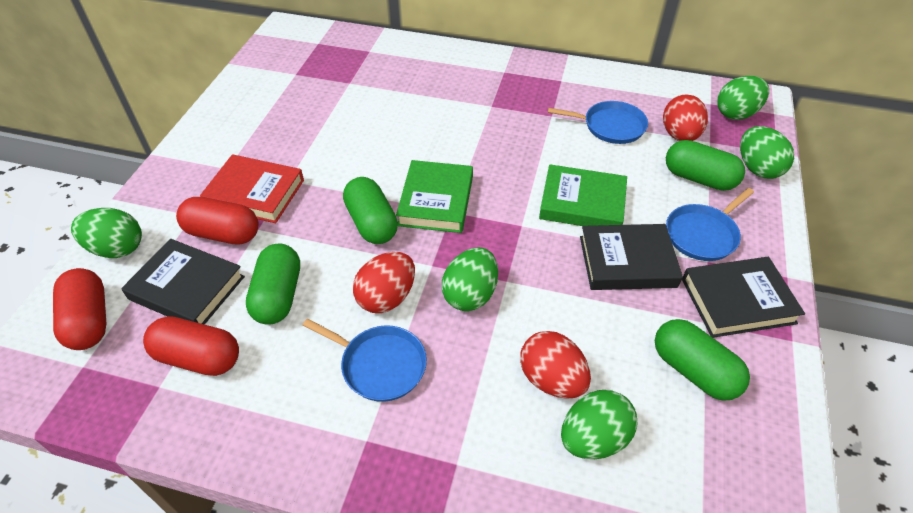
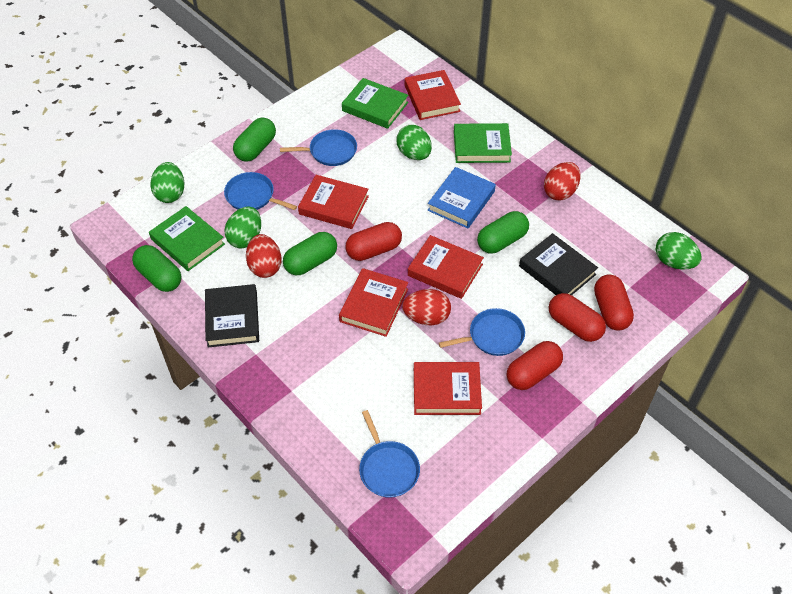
black book: [121,239,245,325] [580,224,683,290] [682,257,805,338] = 3 -> [205,284,259,348] [519,233,598,295] = 2
blue book: none = 0 -> [428,167,496,228] = 1
blue pan: [303,319,427,402] [548,101,648,144] [666,188,754,261] = 3 -> [224,172,297,210] [280,129,357,166] [359,410,420,498] [439,308,525,356] = 4
green book: [396,160,473,233] [539,164,627,226] = 2 -> [149,206,225,271] [342,78,408,129] [454,123,512,163] = 3
green egg: [71,208,142,258] [442,247,498,311] [561,390,637,459] [717,76,769,120] [740,126,794,179] = 5 -> [150,162,185,203] [224,206,261,248] [396,125,432,160] [656,232,701,270] = 4
red book: [200,154,304,223] = 1 -> [298,175,369,229] [339,268,408,337] [405,70,461,120] [408,235,484,299] [414,362,482,415] = 5
red capsule: [53,268,106,350] [143,316,239,376] [176,197,258,244] = 3 -> [345,222,402,261] [507,341,563,390] [549,293,606,342] [594,274,634,331] = 4

